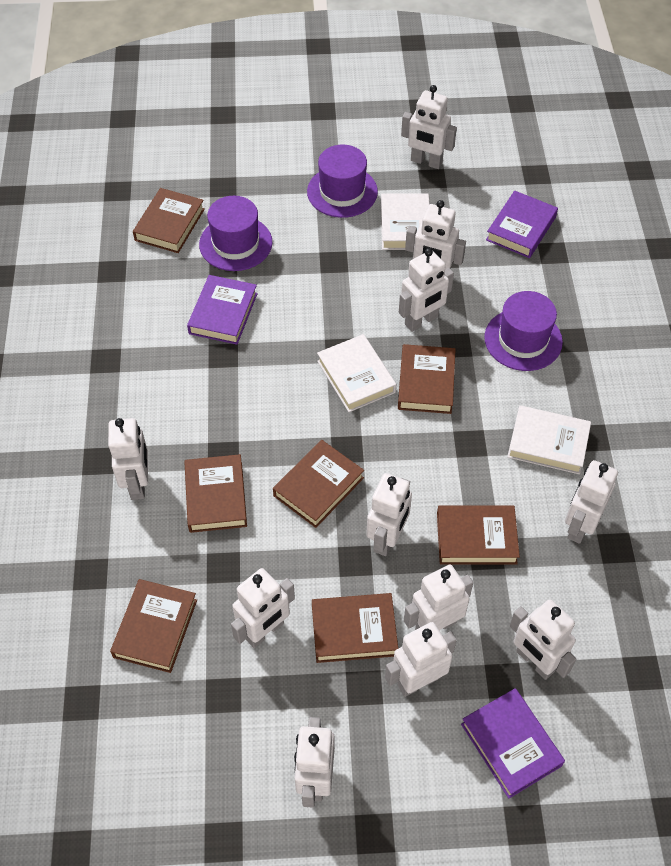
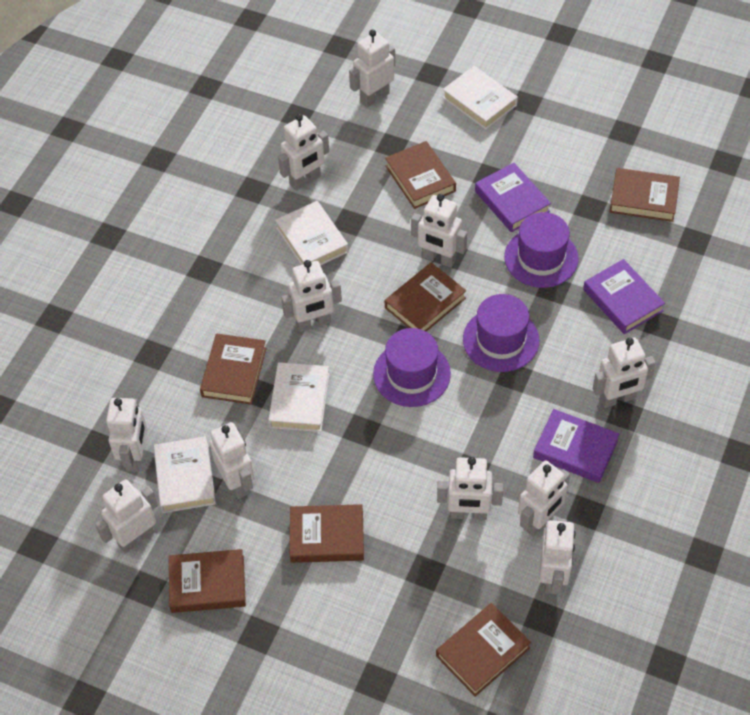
white book: [317,334,396,412] [381,193,430,250] [507,405,591,474] = 3 -> [153,436,216,513] [268,362,330,432] [275,201,349,265] [442,66,518,130] = 4

